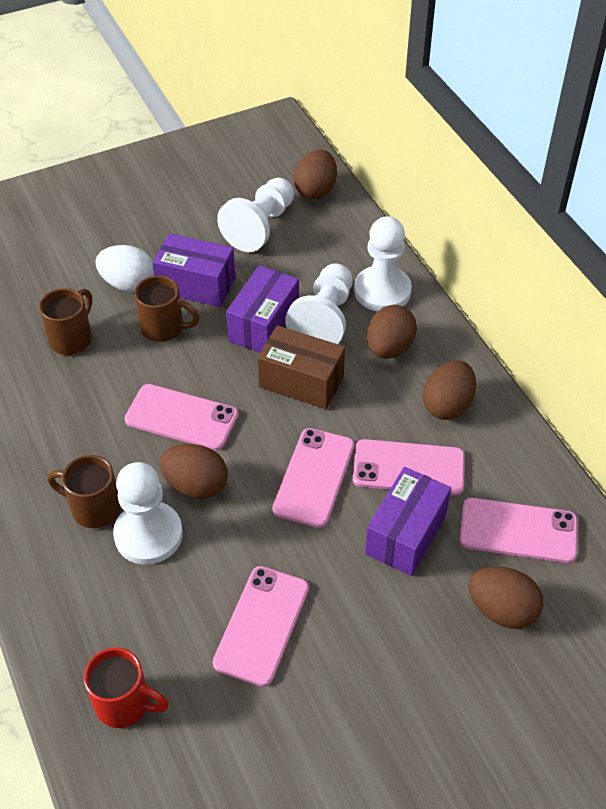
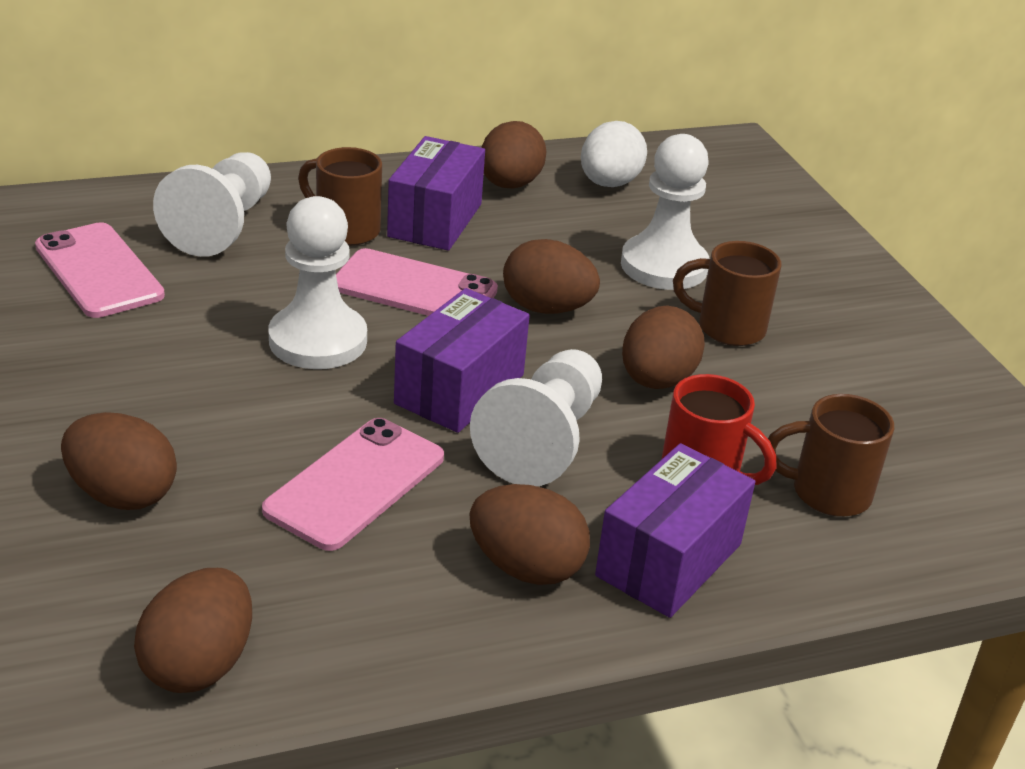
brown box: [258,325,345,409] = 1 -> none = 0
brown egg: [160,444,228,499] [294,150,337,199] [367,305,417,359] [423,360,476,420] [468,567,543,629] = 5 -> [61,412,177,510] [134,568,252,693] [470,484,590,585] [481,121,547,189] [503,239,600,314] [622,306,705,389] = 6
pink phone: [125,384,238,450] [213,566,309,687] [272,428,354,528] [353,439,465,496] [460,498,578,563] = 5 -> [35,222,165,318] [262,418,444,551] [336,248,498,316] = 3

